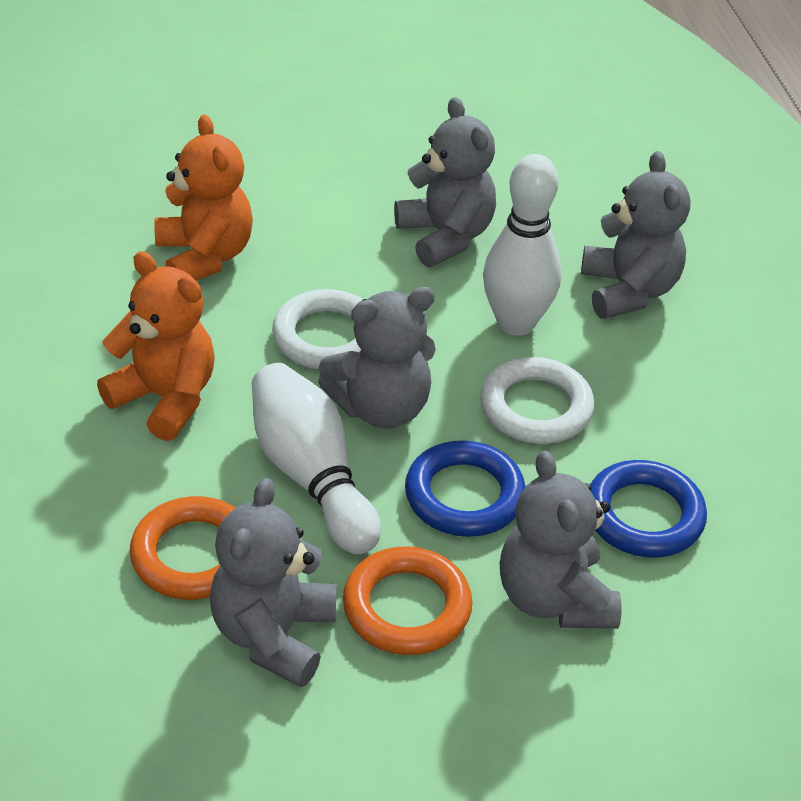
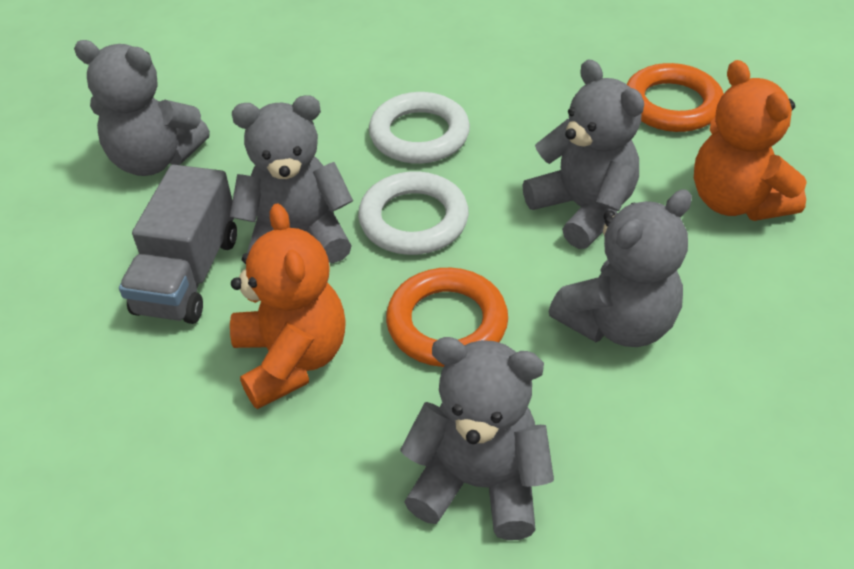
blue ring: [405,440,525,537] [590,460,707,558] = 2 -> none = 0
grey truck: none = 0 -> [119,164,237,324] = 1
white bowling pin: [252,363,381,554] [483,154,562,336] = 2 -> none = 0

